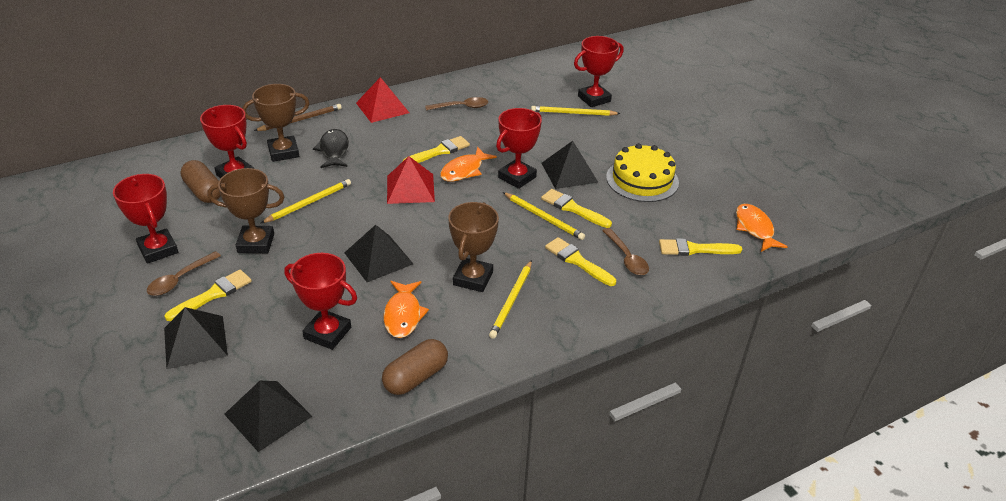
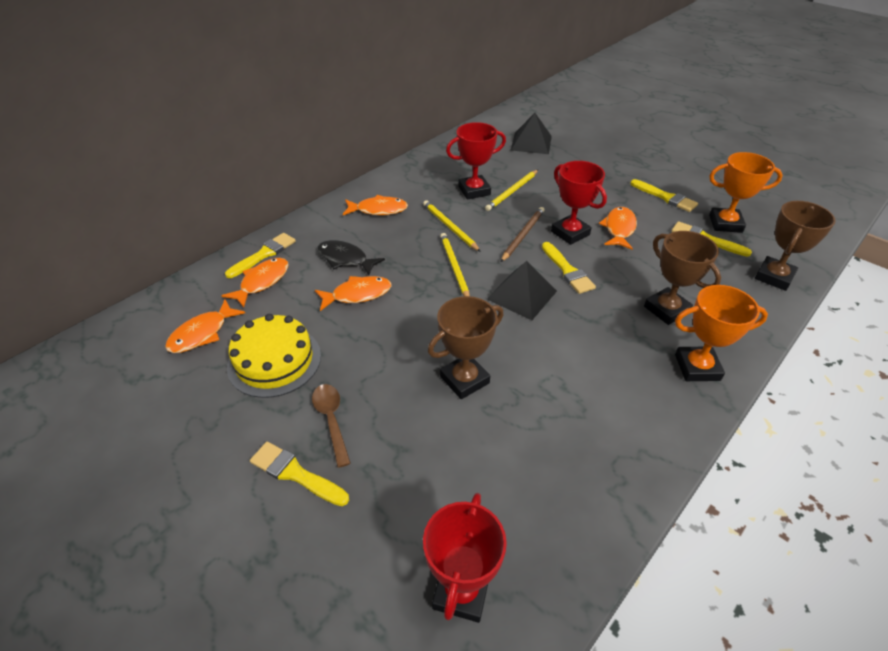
black pyramid: [164,307,228,369] [224,381,312,452] [344,225,413,282] [541,141,599,189] = 4 -> [487,261,557,320] [511,113,552,154] = 2
brown capsule: [181,160,221,203] [382,339,448,395] = 2 -> none = 0
brown spoon: [147,251,221,296] [425,97,488,111] [602,228,649,275] = 3 -> [312,384,351,468] = 1
orange fish: [383,281,429,338] [440,147,497,181] [736,204,788,252] = 3 -> [165,300,245,353] [221,258,289,308] [315,276,391,311] [343,195,408,215] [599,207,637,249] = 5
orange trophy: none = 0 -> [675,285,768,381] [709,152,783,233] = 2
red pyramid: [356,77,409,123] [387,156,435,204] = 2 -> none = 0
red trophy: [113,174,178,264] [200,105,254,178] [284,253,357,350] [496,108,542,189] [574,36,623,107] = 5 -> [423,493,507,623] [446,122,506,200] [551,161,607,245] = 3
yellow pencil: [261,179,351,223] [489,260,532,339] [503,192,585,240] [531,106,621,116] = 4 -> [423,200,481,252] [440,233,470,296] [485,170,538,211] = 3

